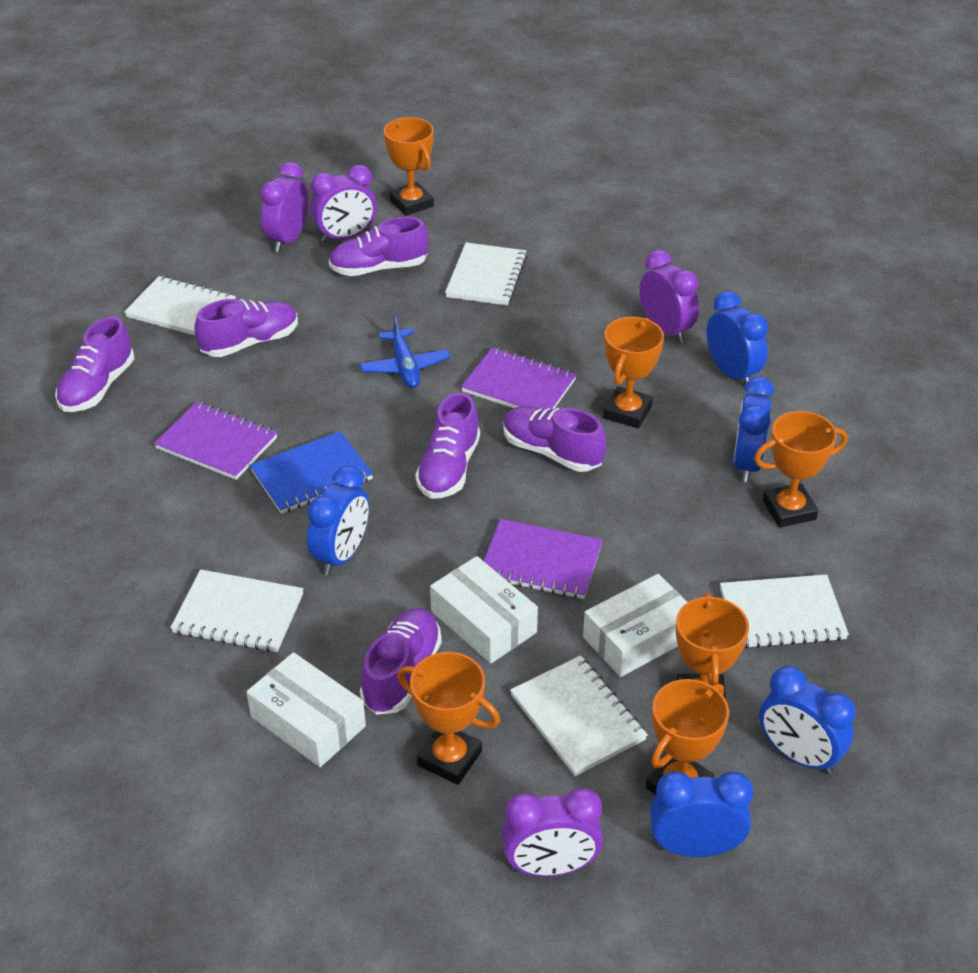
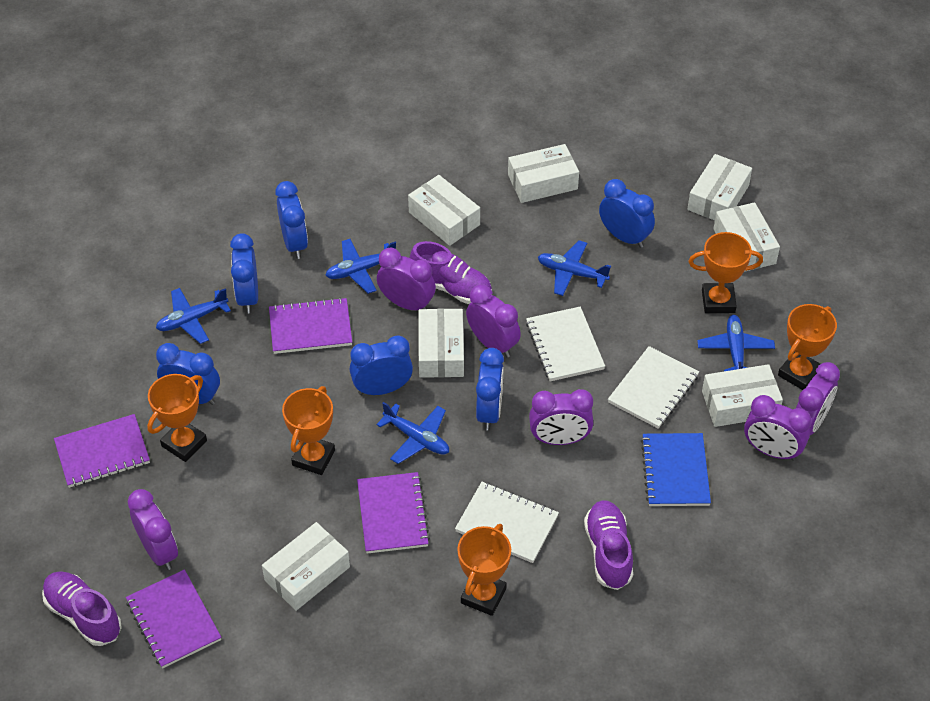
blue clock: [307,466,369,575] [650,771,753,857] [706,291,768,384] [733,376,774,482] [760,666,856,774] = 5 -> [156,343,220,405] [230,233,258,313] [275,181,308,259] [350,336,413,395] [476,348,504,431] [599,179,655,248] = 6
blue plane: [360,314,451,388] = 1 -> [156,288,231,344] [325,239,396,294] [376,402,449,464] [538,240,611,296] [697,315,775,371] = 5
orange trophy: [384,117,434,216] [397,652,500,785] [603,317,664,428] [646,679,729,795] [676,593,749,699] [754,411,847,528] = 6 -> [147,374,207,462] [282,386,335,475] [457,524,511,616] [688,232,763,313] [778,304,837,390] = 5
purple clock: [260,162,308,252] [311,165,377,243] [502,788,603,877] [639,250,699,343] = 4 -> [128,489,178,570] [377,248,436,310] [466,284,521,358] [529,389,593,445] [744,395,812,461] [796,362,840,435] = 6
purple notebook: [154,402,277,480] [461,348,577,410] [484,519,603,599] = 3 -> [54,414,150,488] [126,569,221,669] [269,297,352,354] [357,472,430,554] = 4
purple shoe: [55,316,134,412] [194,299,298,357] [329,217,429,276] [360,608,442,715] [415,392,480,499] [503,406,606,472] = 6 -> [42,571,122,646] [410,241,492,304] [584,500,633,590] = 3
white box: [247,652,366,767] [430,556,538,664] [583,574,687,677] = 3 -> [262,522,350,611] [408,175,480,246] [419,309,464,378] [508,144,579,203] [687,154,752,221] [702,364,783,427] [713,202,780,272] = 7
white notebook: [124,276,236,336] [170,569,304,652] [445,242,527,306] [510,655,648,776] [720,574,849,649] = 5 -> [455,482,559,563] [526,306,605,381] [608,346,699,429] = 3

